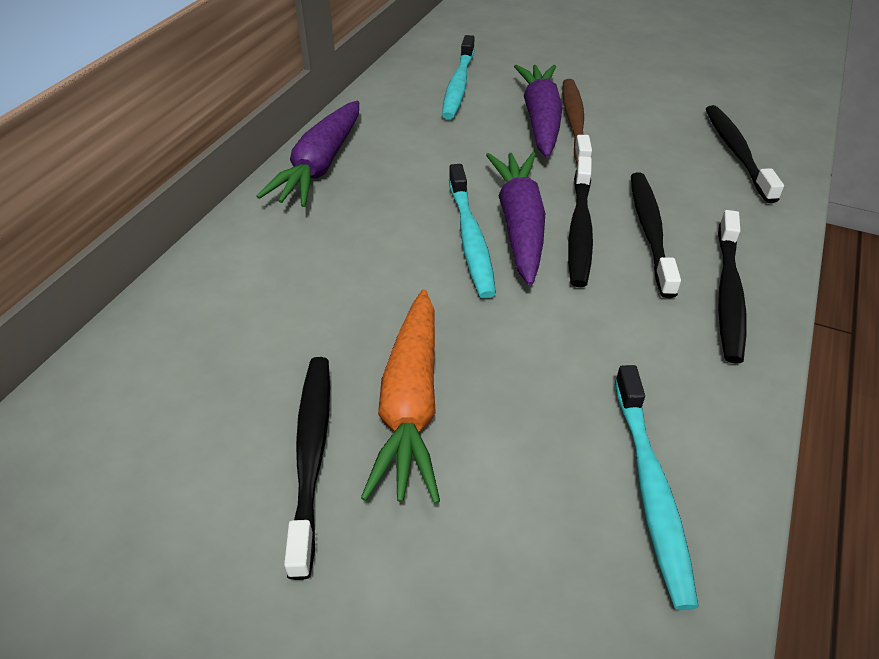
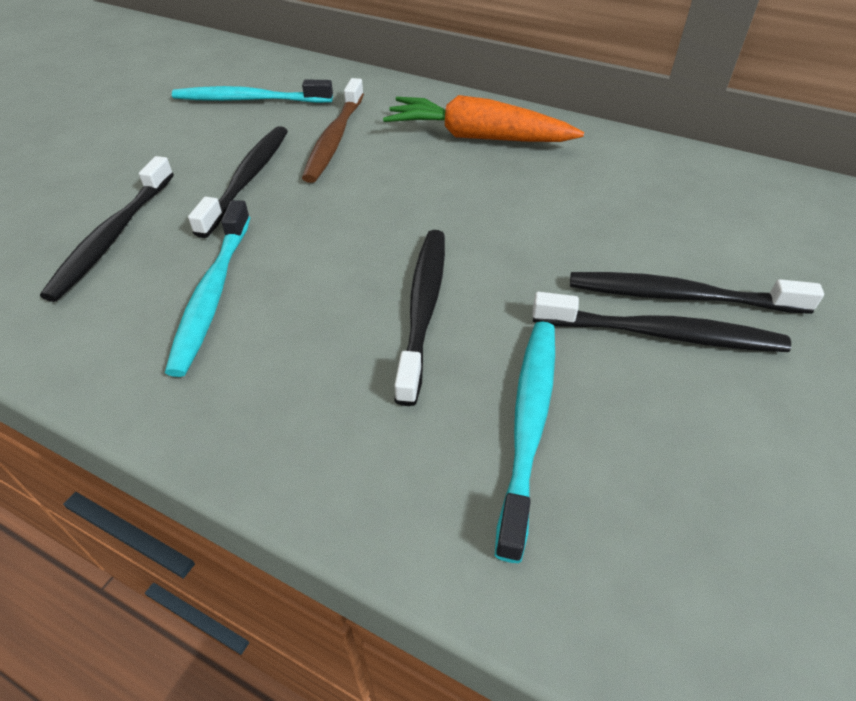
purple carrot: [256,101,359,207] [486,152,545,286] [514,65,562,157] = 3 -> none = 0

